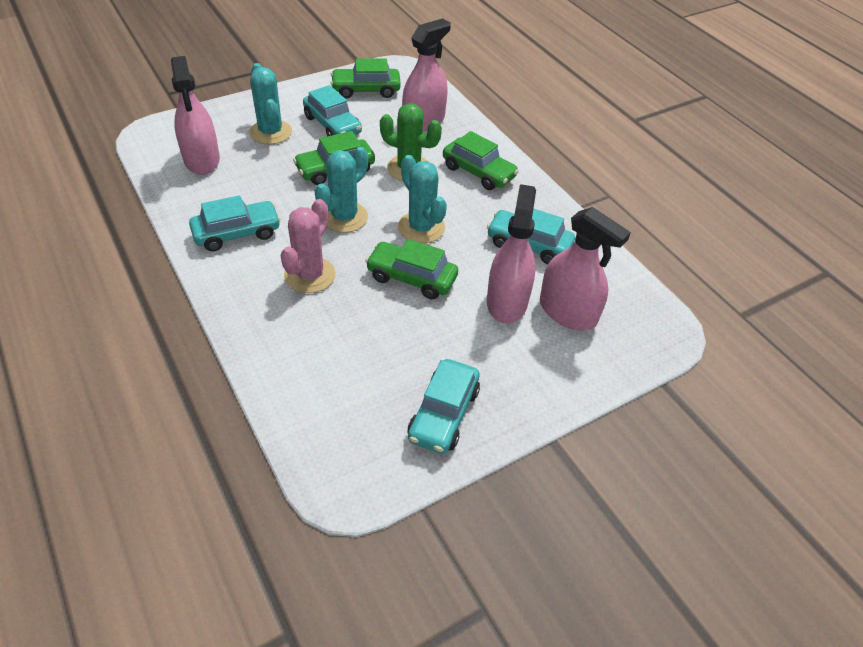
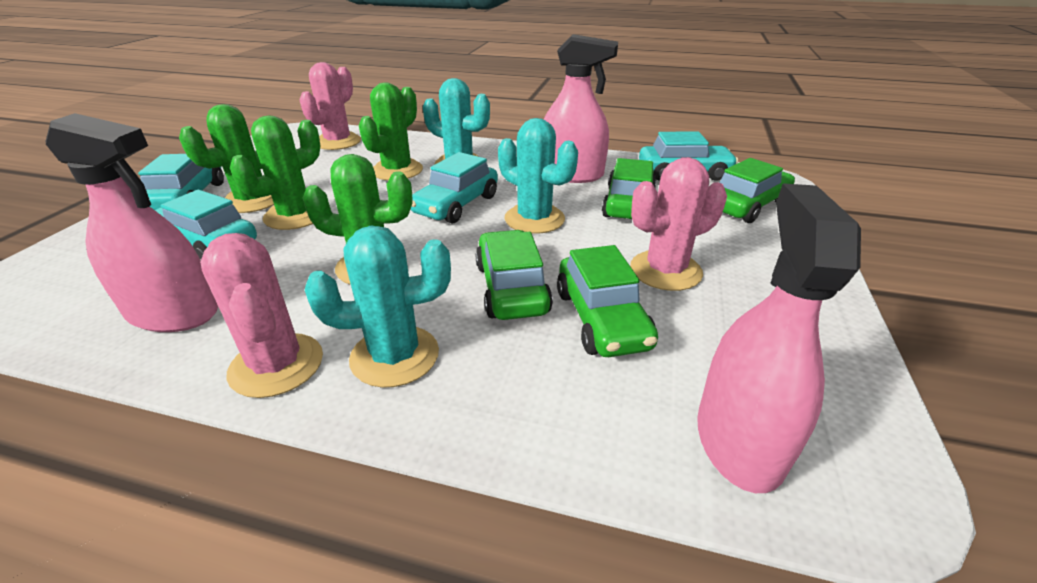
green cactus: [380,103,442,181] = 1 -> [179,104,274,213] [230,115,320,230] [303,154,413,285] [359,83,423,180] = 4
pink cactus: [280,199,336,293] = 1 -> [200,233,323,398] [299,62,361,150] [630,157,727,291] = 3
pink spray bottle: [171,56,220,175] [402,18,451,131] [487,184,536,323] [540,207,631,330] = 4 -> [46,113,218,332] [544,34,618,183] [697,183,861,493] = 3

